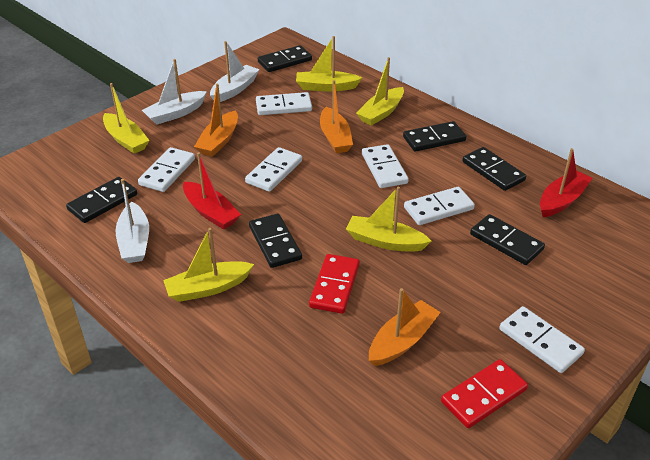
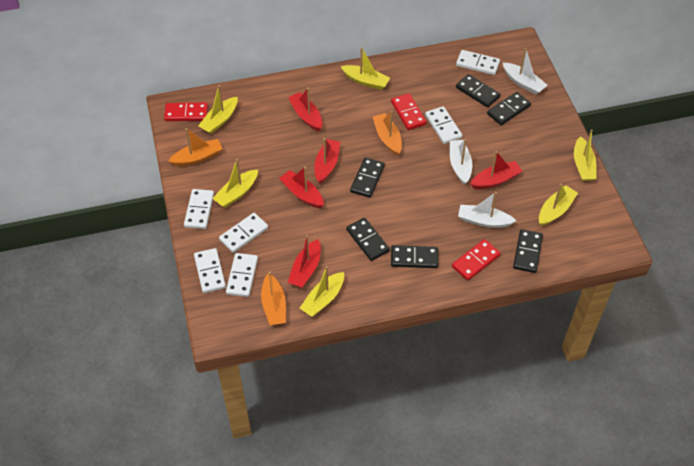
red boat: [183,152,241,230] [540,148,592,217] = 2 -> [279,167,324,208] [288,88,322,131] [288,235,321,287] [314,138,340,184] [470,151,522,189] = 5
red domino: [309,254,360,314] [441,359,528,428] = 2 -> [164,103,208,121] [391,93,427,130] [452,239,501,281] = 3
yellow boat: [103,83,150,154] [163,228,254,302] [296,36,362,92] [346,187,431,252] [356,57,404,126] = 5 -> [198,85,238,134] [212,159,258,208] [300,266,344,317] [340,47,390,90] [539,183,578,226] [574,129,597,181] = 6

